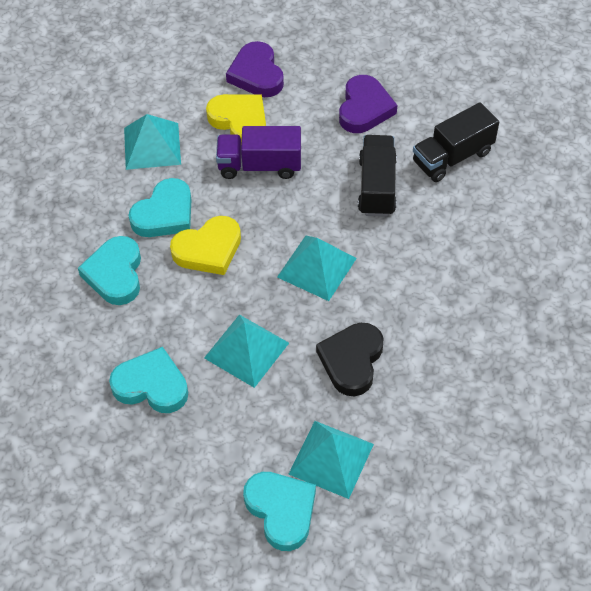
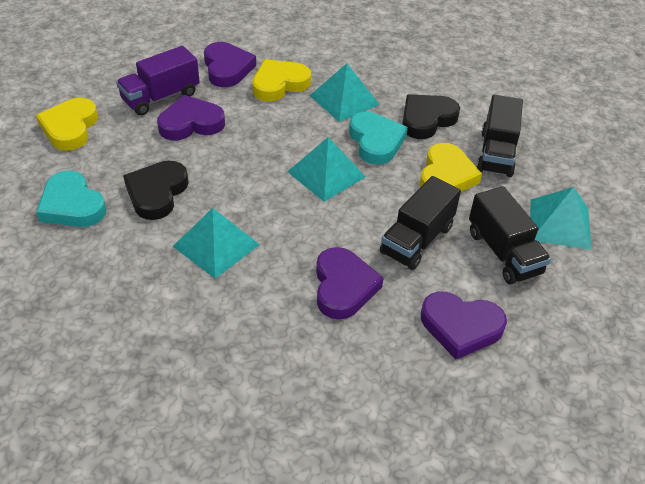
black heart: [316,323,383,396] = 1 -> [123,160,189,220] [402,94,460,139] = 2
black truck: [358,135,397,217] [413,102,499,182] = 2 -> [380,176,461,270] [469,186,551,284] [477,95,523,177] = 3
purple heart: [226,41,284,97] [339,75,397,133] = 2 -> [157,95,225,141] [204,42,256,87] [316,247,383,320] [421,291,507,360] = 4
turquoise heart: [78,236,141,305] [109,347,188,413] [128,178,191,237] [243,472,316,551] = 4 -> [36,170,106,227] [349,112,408,165] = 2
yellow heart: [170,216,241,275] [206,94,266,142] = 2 -> [36,98,98,150] [252,59,311,102] [420,143,482,192] = 3

